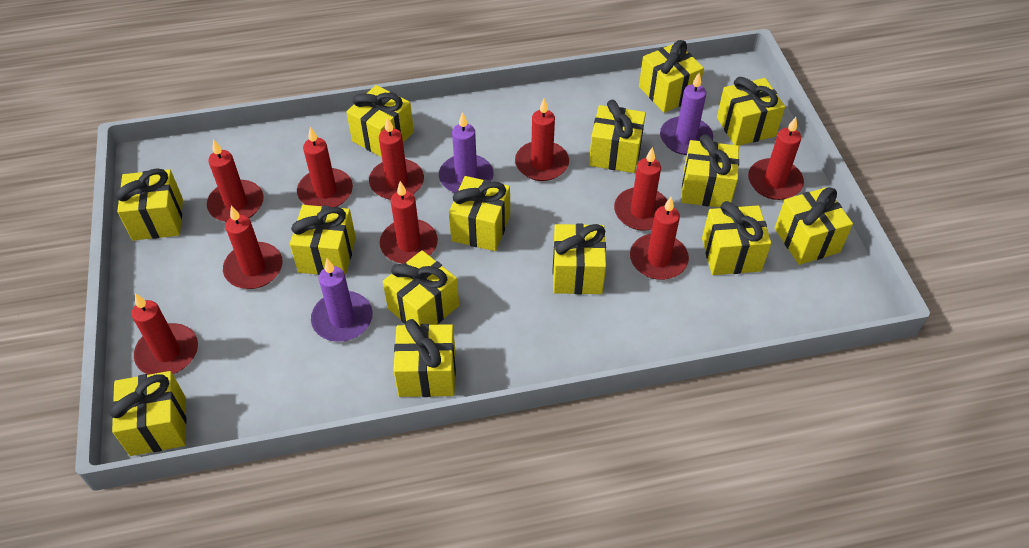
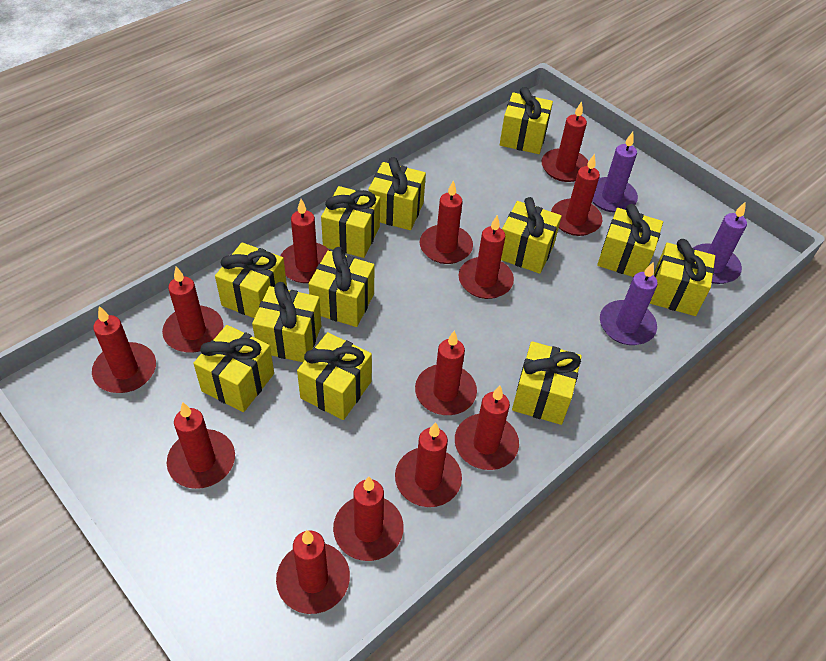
red candle: [131,293,198,375] [207,139,264,222] [223,206,283,289] [297,127,353,207] [369,117,424,200] [380,181,438,264] [515,99,569,181] [614,147,668,231] [630,197,689,280] [748,117,804,200] = 10 -> [92,306,156,393] [162,267,223,353] [167,402,235,489] [276,530,350,614] [280,199,330,283] [333,477,404,561] [395,422,462,507] [415,330,477,415] [420,180,473,264] [455,386,519,470] [459,215,514,299] [542,101,588,182] [551,154,602,236] = 13
yellow gift: [109,371,186,456] [116,168,183,241] [290,205,356,276] [346,85,414,157] [383,250,459,325] [393,319,456,397] [449,176,510,251] [553,224,606,294] [589,100,646,173] [639,40,704,113] [681,134,739,207] [702,201,771,275] [717,77,785,146] [775,187,853,265] = 14 -> [193,325,274,412] [215,242,287,318] [252,282,321,362] [297,332,372,420] [309,247,375,327] [321,186,380,258] [368,157,426,230] [500,87,553,154] [501,197,562,274] [512,341,582,425] [597,204,663,277] [650,239,715,316] = 12

